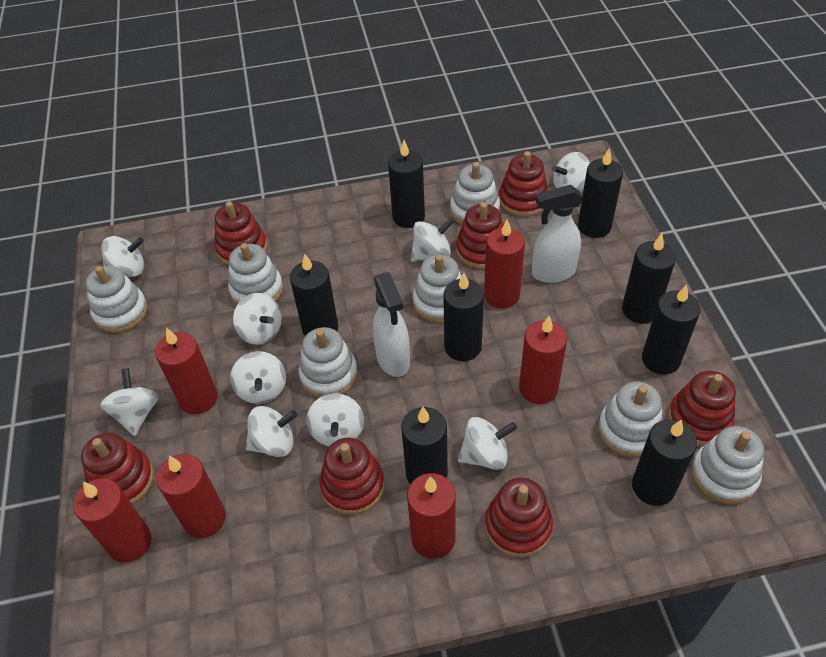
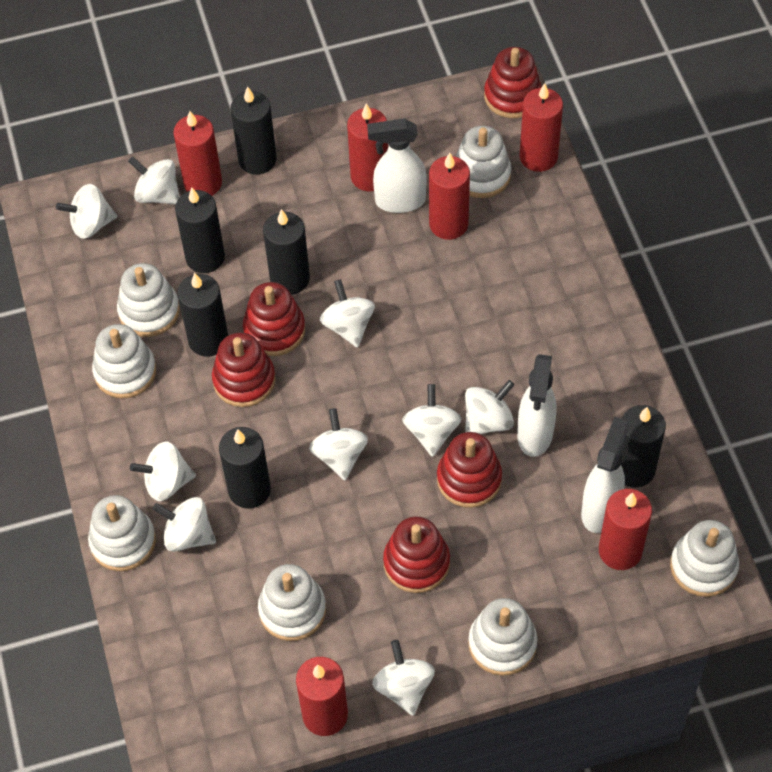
black candle: [290,254,338,336] [388,140,425,228] [401,407,448,484] [443,273,484,361] [578,148,623,238] [622,234,676,324] [632,419,697,506] [642,284,701,375] = 8 -> [175,188,225,273] [177,273,228,357] [219,427,271,509] [230,86,277,175] [263,209,310,295] [621,405,666,487] = 6
red stacking toy: [81,433,154,504] [215,201,267,265] [320,438,385,515] [456,202,504,269] [485,478,553,558] [499,151,548,217] [668,371,736,446] = 7 -> [212,333,276,407] [243,282,305,356] [383,517,450,593] [437,432,502,508] [484,47,542,118] = 5
white spray bottle: [373,272,410,377] [532,185,583,283] = 2 -> [367,118,427,213] [517,354,556,457] [581,417,629,533] = 3

